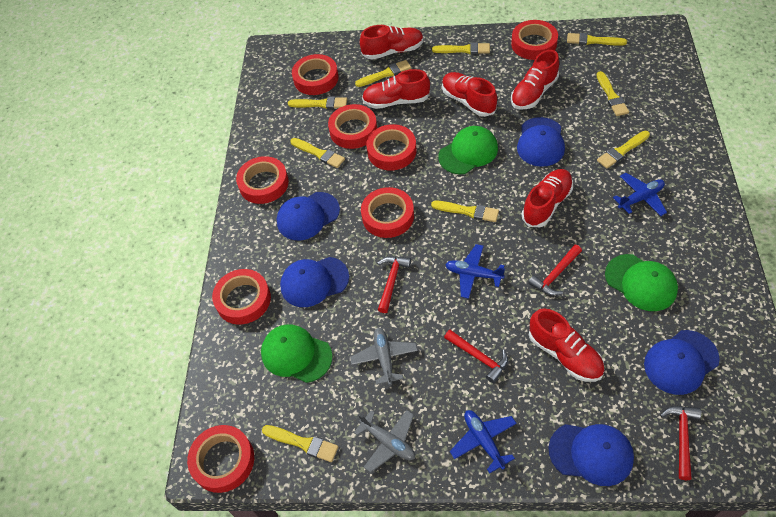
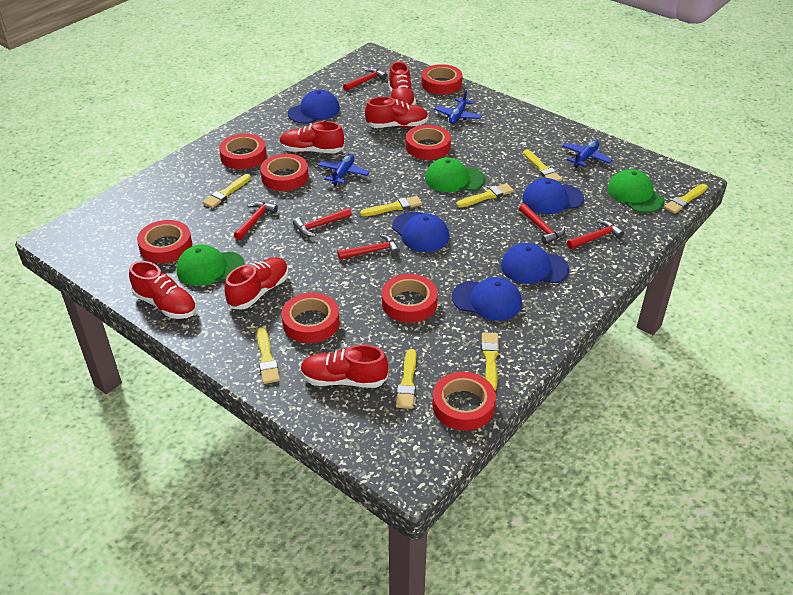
grey plane: [350,328,418,385] [354,410,415,473] = 2 -> none = 0
red hammer: [377,256,411,313] [444,330,508,383] [528,245,582,296] [660,406,701,480] = 4 -> [234,201,278,240] [293,208,352,237] [337,234,400,260] [343,68,387,91] [519,204,565,244] [567,220,624,249] = 6
yellow brush: [262,425,338,462] [288,97,347,109] [290,138,345,168] [355,60,411,87] [431,201,499,222] [432,42,490,54] [567,33,627,46] [597,71,629,116] [597,131,650,169] = 9 -> [203,174,251,208] [257,327,280,384] [360,196,422,216] [396,349,416,409] [456,183,514,207] [482,333,499,390] [523,149,562,182] [664,184,708,214] = 8

